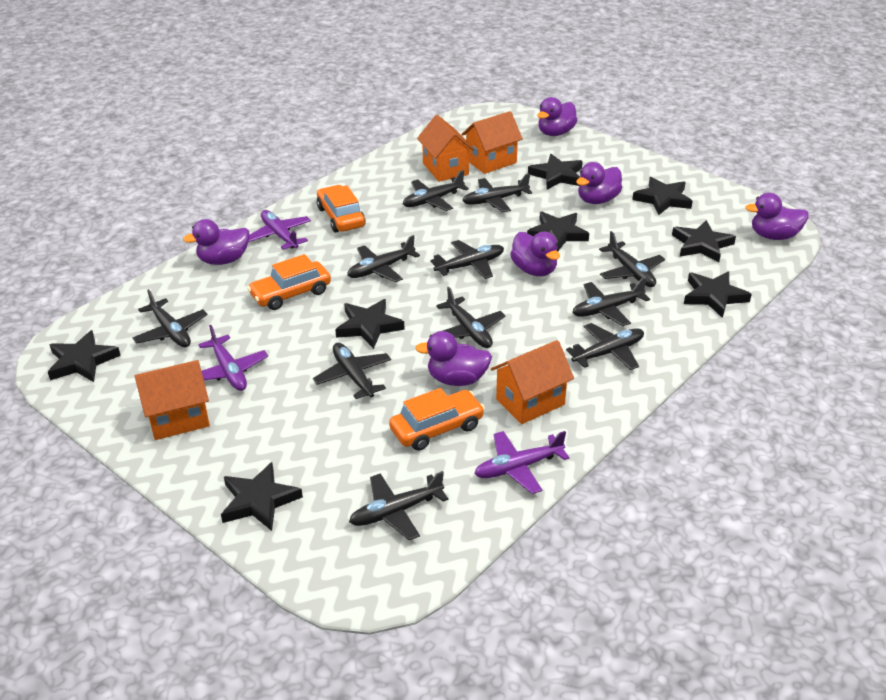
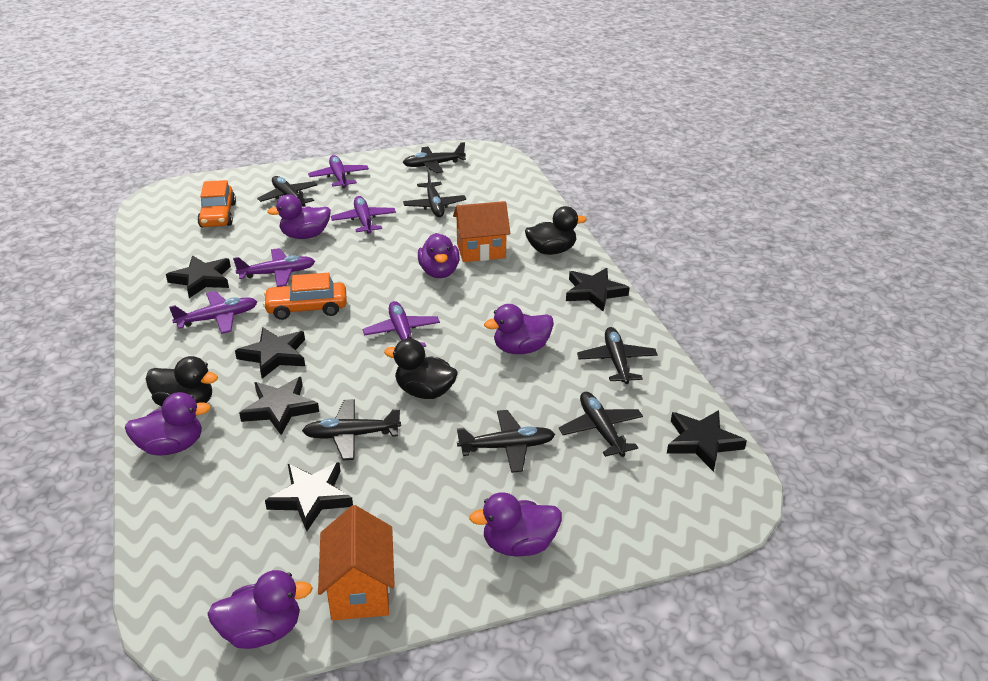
black duck: none = 0 -> [146,356,218,407] [384,338,458,399] [525,206,587,255] = 3
black plane: [132,289,208,347] [313,343,391,399] [347,235,420,282] [349,471,448,540] [403,170,469,211] [430,240,504,279] [436,287,505,348] [462,173,532,212] [566,323,644,370] [572,277,650,326] [599,231,665,287] = 11 -> [257,176,317,207] [302,399,401,461] [403,142,466,173] [403,170,466,217] [457,410,555,473] [559,392,643,457] [577,327,658,384] = 7
black star: [48,330,121,382] [221,462,303,531] [335,299,405,349] [527,211,589,251] [528,154,583,189] [632,177,693,215] [672,220,736,262] [684,271,752,318] = 8 -> [166,255,231,298] [235,327,305,379] [239,377,319,435] [265,462,353,531] [566,268,630,312] [667,410,747,472] = 6
orange car: [247,254,331,310] [317,185,365,233] [389,388,485,451] = 3 -> [197,180,236,227] [263,273,347,320] = 2
orange house: [135,360,210,440] [417,115,474,182] [461,111,523,174] [491,340,574,424] = 4 -> [318,505,395,620] [453,201,510,262] = 2
purple plane: [198,325,268,391] [249,210,311,250] [474,431,569,494] = 3 -> [169,291,257,334] [233,248,315,287] [308,155,369,188] [331,196,396,234] [363,301,440,347] = 5

